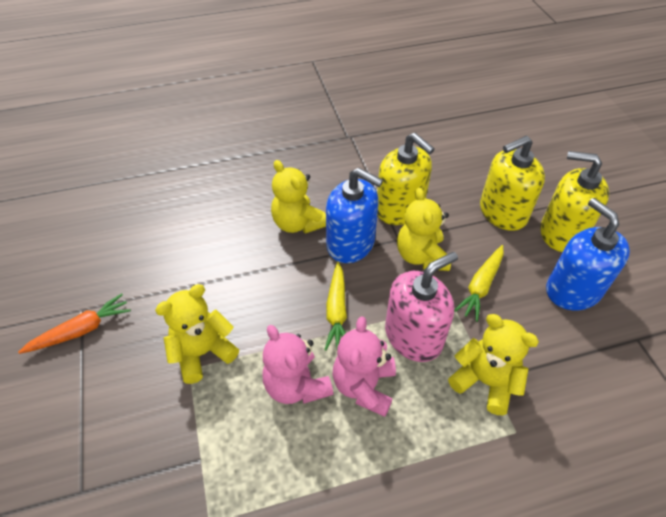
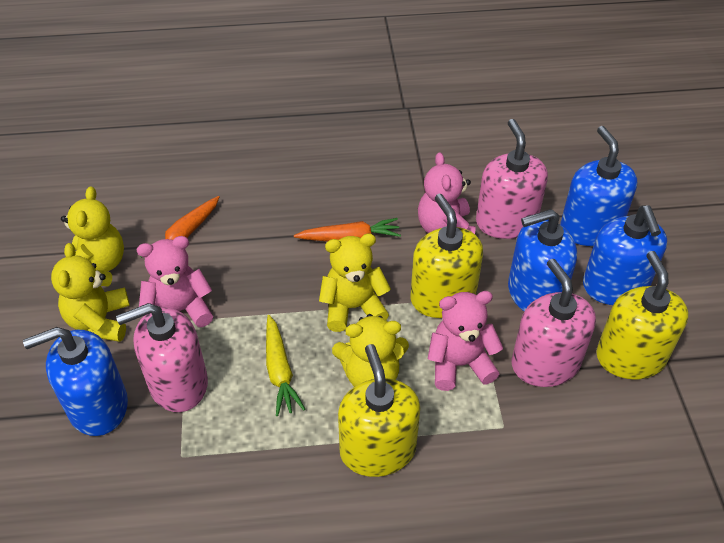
blue soap dispenser: [326,168,383,263] [546,198,630,310] = 2 -> [23,327,128,436] [508,209,577,311] [560,126,637,246] [583,205,667,305] = 4
orange carrot: [18,293,131,354] = 1 -> [140,196,220,258] [294,218,401,242] = 2
pink soap dispenser: [385,252,458,362] = 1 -> [116,303,208,412] [476,119,548,239] [512,259,596,387] = 3
pink teddy bear: [263,325,333,404] [333,316,396,417] = 2 -> [137,236,213,327] [418,152,476,234] [428,291,503,391] = 3
yellow carrot: [324,262,347,351] [454,245,504,322] = 2 -> [266,315,305,416] = 1

